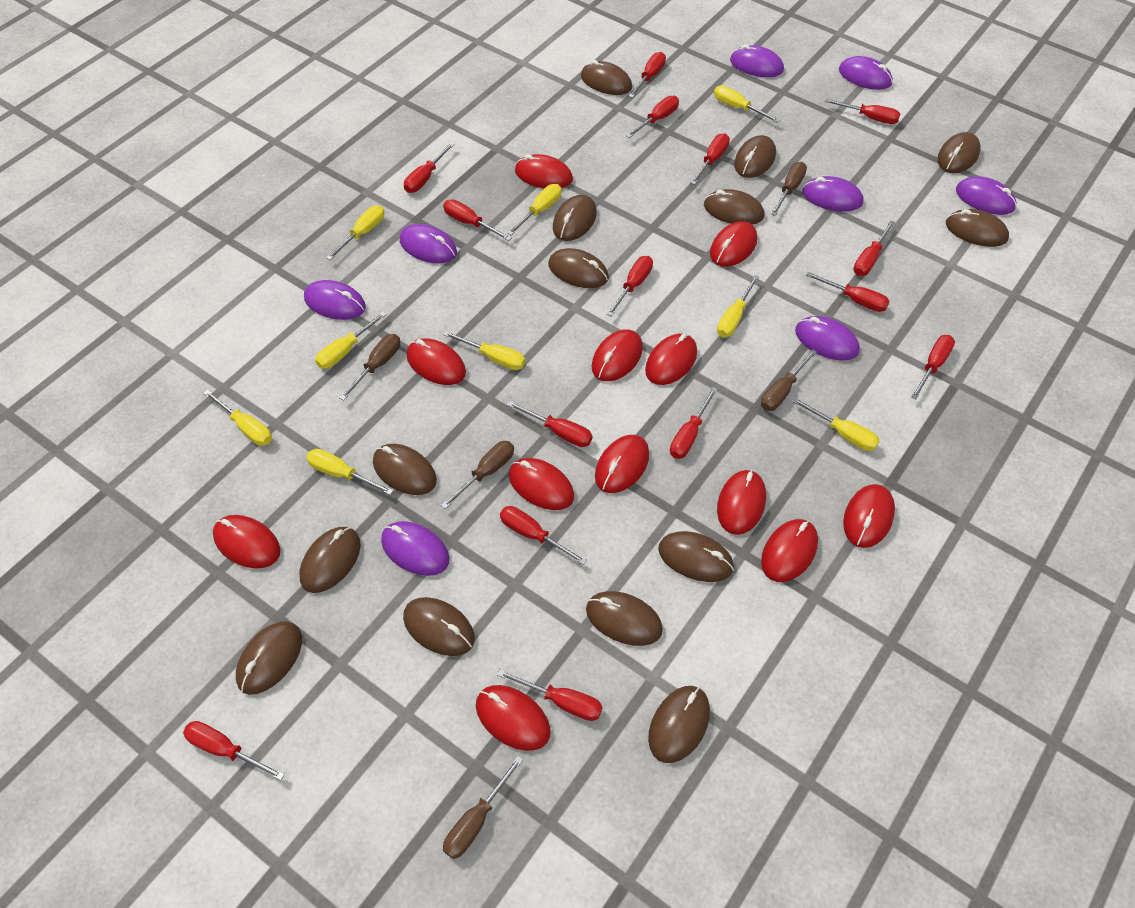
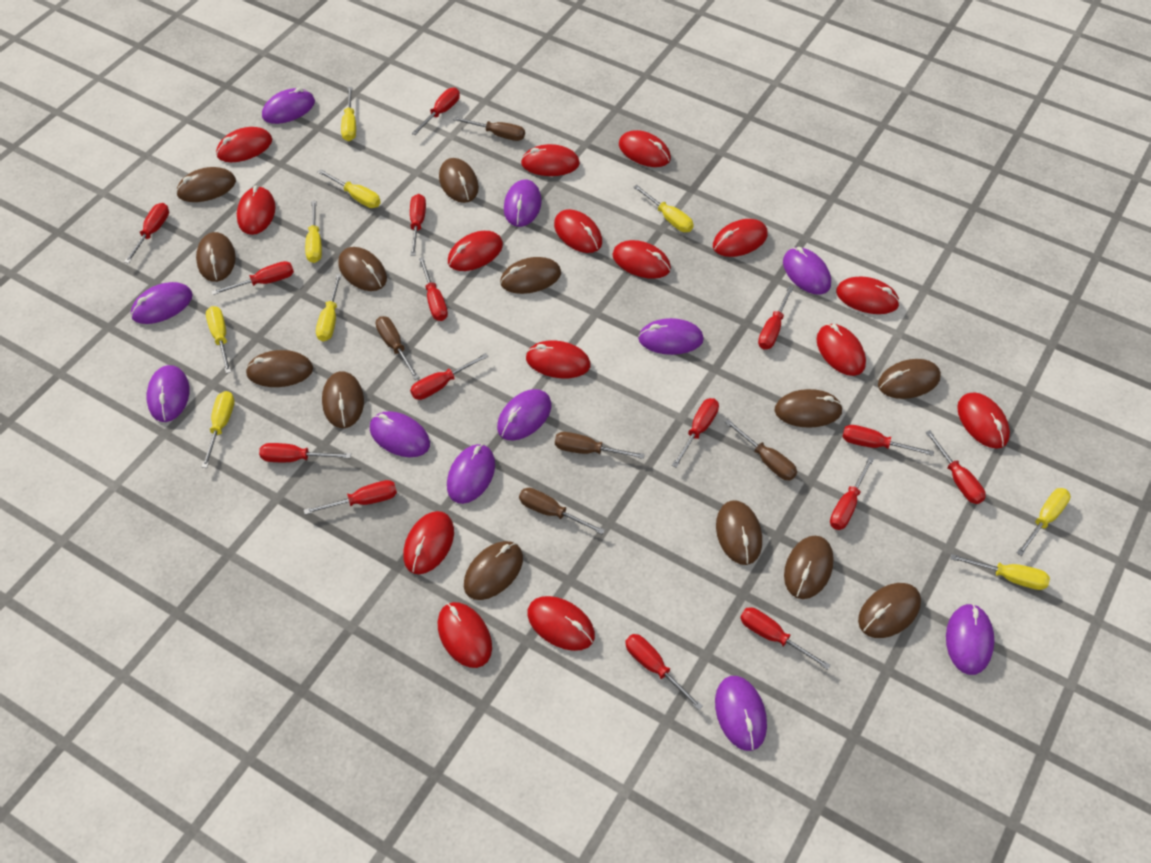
brown mouse: [236,621,302,695] [299,527,361,593] [373,444,437,495] [403,597,475,656] [548,248,609,288] [553,195,597,241] [581,60,632,95] [586,591,663,646] [648,686,710,763] [658,531,734,582] [704,189,764,225] [734,135,776,178] [938,132,981,173] [946,209,1009,247] = 14 -> [176,167,236,202] [196,232,236,282] [245,350,313,387] [322,371,364,428] [338,247,387,291] [439,158,479,203] [464,541,523,600] [500,257,561,294] [716,500,762,565] [775,389,843,428] [784,536,834,599] [858,583,921,638] [878,359,941,399] = 13
purple mouse: [304,280,366,320] [381,521,450,576] [400,224,457,264] [730,45,784,77] [795,316,860,361] [802,176,864,212] [839,56,893,90] [956,176,1017,215] = 8 -> [131,282,193,324] [147,365,190,422] [262,87,315,124] [370,411,430,457] [447,444,495,504] [497,389,551,440] [504,179,542,227] [638,318,704,355] [715,676,767,751] [783,247,831,295] [946,604,995,675] = 11
red mouse: [213,515,281,568] [406,338,466,385] [476,685,551,751] [509,458,574,510] [515,154,573,189] [591,329,643,381] [595,435,649,493] [645,333,697,385] [710,221,757,267] [717,470,766,535] [761,519,818,582] [843,484,895,548] = 12 -> [216,127,272,162] [237,186,276,235] [403,511,454,574] [438,602,492,668] [448,231,503,271] [521,144,580,176] [526,340,591,378] [527,596,595,651] [554,209,602,253] [613,240,671,279] [619,130,671,167] [713,219,768,257] [816,324,866,376] [836,277,900,314] [957,392,1010,449] = 15

